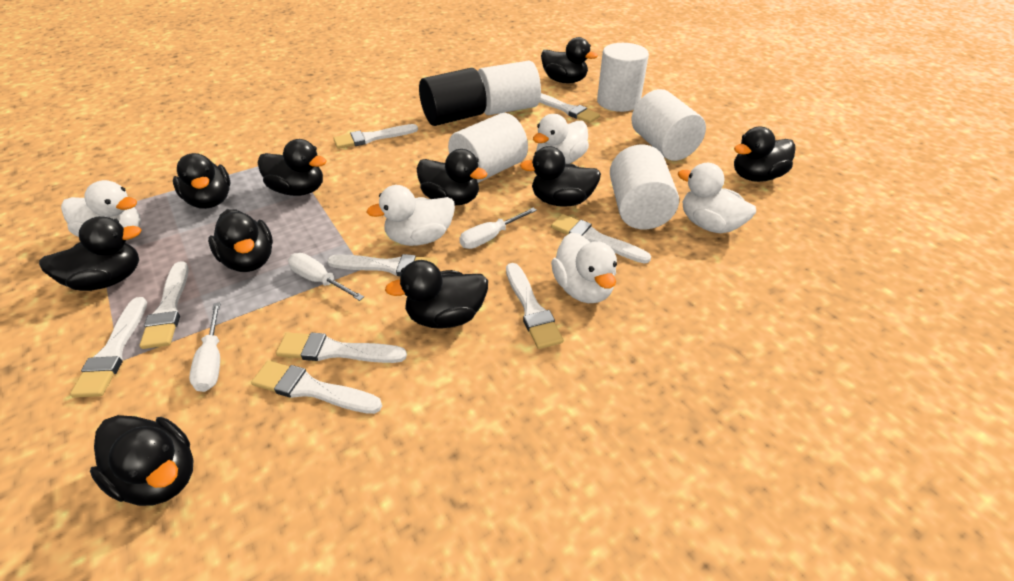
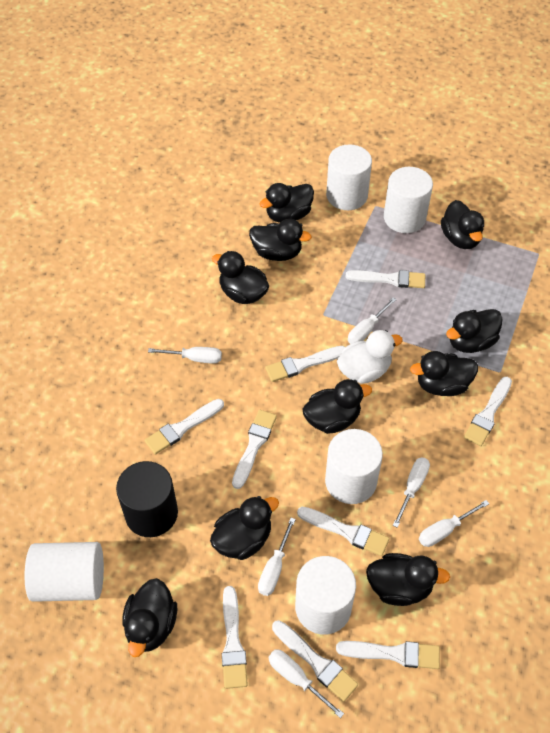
white duck: [61,180,141,237] [366,185,455,246] [533,114,589,164] [551,232,617,303] [678,163,756,233] = 5 -> [337,330,403,384] = 1
white screwdriver: [189,303,221,392] [288,253,364,301] [459,207,537,249] = 3 -> [148,347,222,364] [258,518,296,596] [268,649,344,718] [348,297,397,344] [393,457,430,528] [419,500,489,547] = 6

